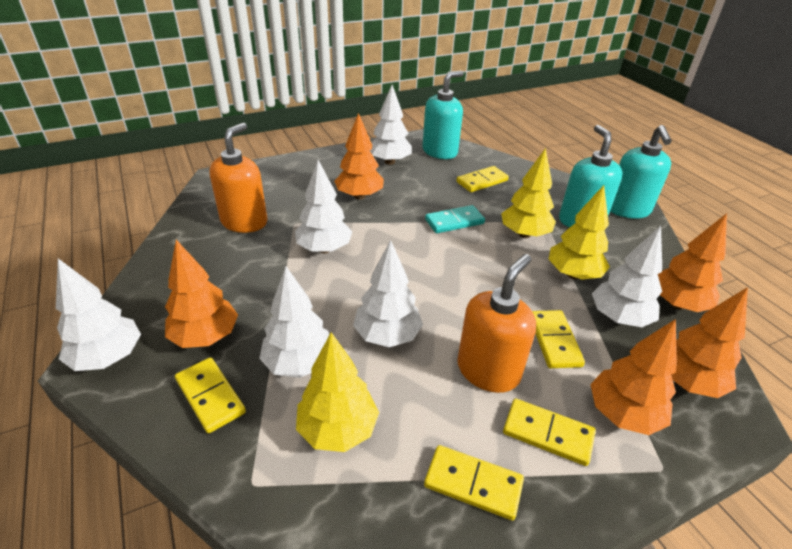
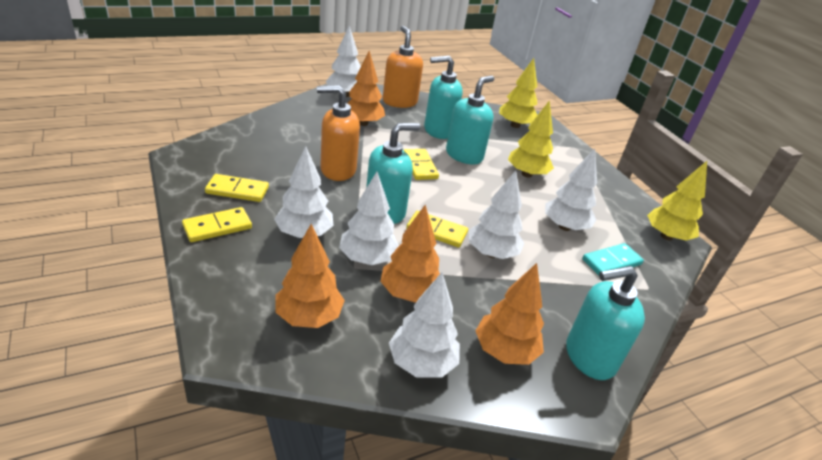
orange tree: [165,240,238,348] [334,113,384,200] [590,319,677,435] [658,213,727,312] [671,287,748,398] = 5 -> [276,224,345,328] [347,51,385,126] [380,205,440,302] [476,263,544,365] = 4
turquoise soap dispenser: [422,71,464,159] [559,125,622,228] [610,125,672,219] = 3 -> [366,123,420,224] [424,56,463,139] [446,76,494,164] [566,266,645,380] = 4
yellow domino: [175,357,246,433] [424,445,524,520] [456,166,509,192] [503,398,596,466] [532,310,585,368] = 5 -> [182,207,252,242] [205,174,269,202] [403,149,439,180] [406,211,468,247] = 4

